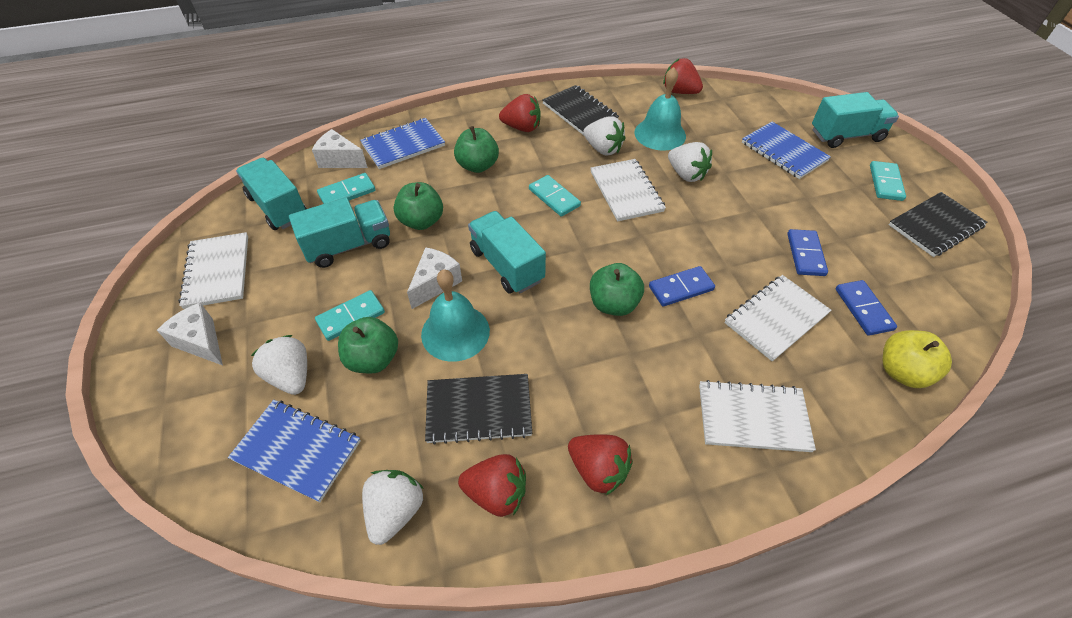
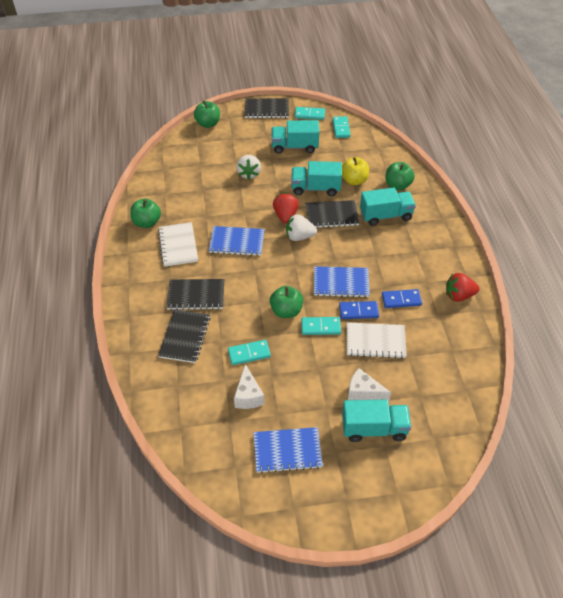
black notebook: [425,374,532,445] [542,85,619,135] [889,192,988,257] = 3 -> [158,309,210,363] [166,279,224,310] [245,98,289,118] [305,200,359,228] = 4
blue domino: [649,266,715,307] [787,229,828,276] [836,280,897,336] = 3 -> [339,301,379,319] [382,289,422,308] = 2
red strawberry: [458,454,526,517] [499,94,540,132] [568,434,633,495] [663,58,703,94] = 4 -> [273,193,299,223] [446,273,480,302] = 2
turquoise bell: [421,269,490,362] [634,67,686,151] = 2 -> none = 0
white cheese: [157,303,223,366] [312,129,368,168] [407,247,462,309] = 3 -> [234,364,264,409] [348,368,391,402] = 2
white notebook: [178,232,248,309] [590,159,666,221] [699,380,816,452] [724,275,831,361] = 4 -> [158,222,198,267] [347,322,407,359] = 2
white strawberry: [251,335,307,395] [362,470,424,545] [583,116,626,155] [668,142,712,182] = 4 -> [236,155,261,180] [286,214,317,241] = 2

